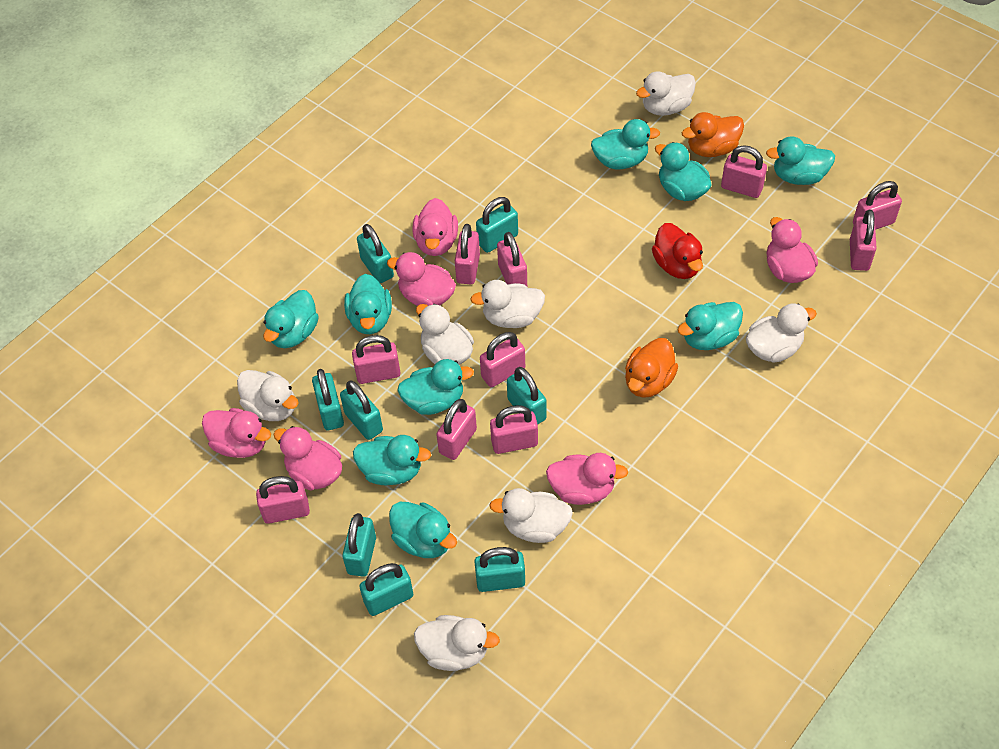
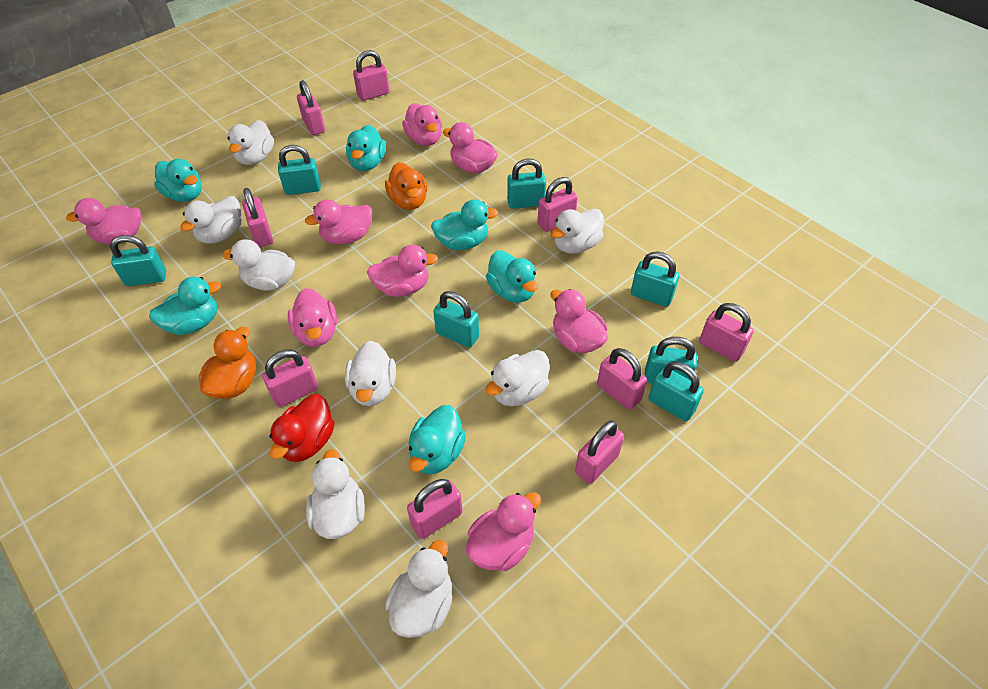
pink duck: [202,408,271,458] [273,426,342,491] [387,252,456,306] [413,198,458,256] [546,453,628,505] [767,217,818,283] = 6 -> [66,198,142,244] [288,288,337,347] [305,199,372,245] [367,245,438,297] [402,103,442,146] [443,122,498,173] [466,492,541,571] [550,289,608,353] = 8
pink padlock: [256,476,310,524] [352,335,401,384] [436,399,477,460] [455,224,480,284] [480,332,525,387] [490,405,538,454] [497,232,527,286] [721,145,767,198] [850,209,877,271] [853,181,902,230] = 10 -> [242,188,273,247] [262,350,318,407] [297,80,325,135] [353,50,390,101] [407,479,463,539] [538,177,578,232] [575,421,624,484] [597,348,647,410] [699,303,754,362] = 9
turquoise duck: [263,290,319,348] [344,274,392,334] [353,435,431,485] [389,502,457,558] [397,359,474,415] [591,119,660,170] [655,142,712,201] [677,302,743,350] [766,136,835,185] = 9 -> [149,277,221,335] [154,159,202,202] [346,125,386,171] [409,405,466,474] [431,199,498,250] [486,250,538,303] = 6
turquoise padlock: [312,369,344,430] [340,381,383,440] [342,513,376,577] [357,224,394,283] [359,563,414,616] [474,547,525,592] [476,197,518,253] [507,367,546,424] = 8 -> [110,235,166,286] [278,145,321,195] [433,291,479,348] [507,158,546,209] [631,252,679,307] [645,337,697,383] [648,362,704,421] = 7
white duck: [237,370,299,421] [414,615,500,671] [416,304,474,365] [470,280,545,328] [489,488,573,543] [636,71,696,116] [746,304,817,363] = 7 -> [180,196,241,244] [222,239,295,291] [227,120,274,165] [306,449,365,539] [345,341,396,406] [385,540,452,638] [486,350,549,406] [551,209,604,254] = 8

